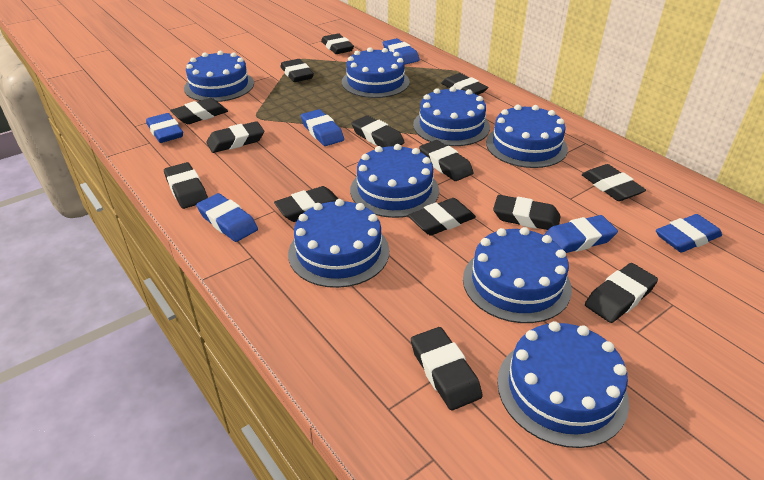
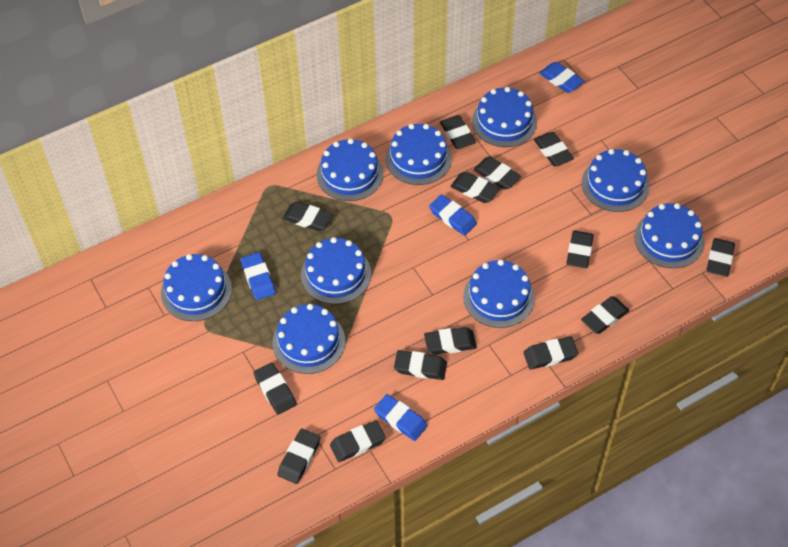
blue cake: [184,51,254,102] [288,199,389,288] [342,47,410,98] [350,144,439,218] [413,87,490,146] [463,227,572,323] [486,105,568,168] [497,321,629,448] = 8 -> [161,254,232,321] [273,304,345,374] [301,237,371,304] [317,138,383,201] [385,124,452,185] [463,260,535,328] [472,87,537,147] [582,149,650,212] [634,203,704,268] = 9
blue eraser: [146,113,183,143] [196,193,258,242] [301,109,344,146] [383,38,420,65] [544,215,618,253] [656,214,722,252] = 6 -> [241,252,276,300] [374,394,428,441] [429,194,477,236] [539,62,584,93] = 4

